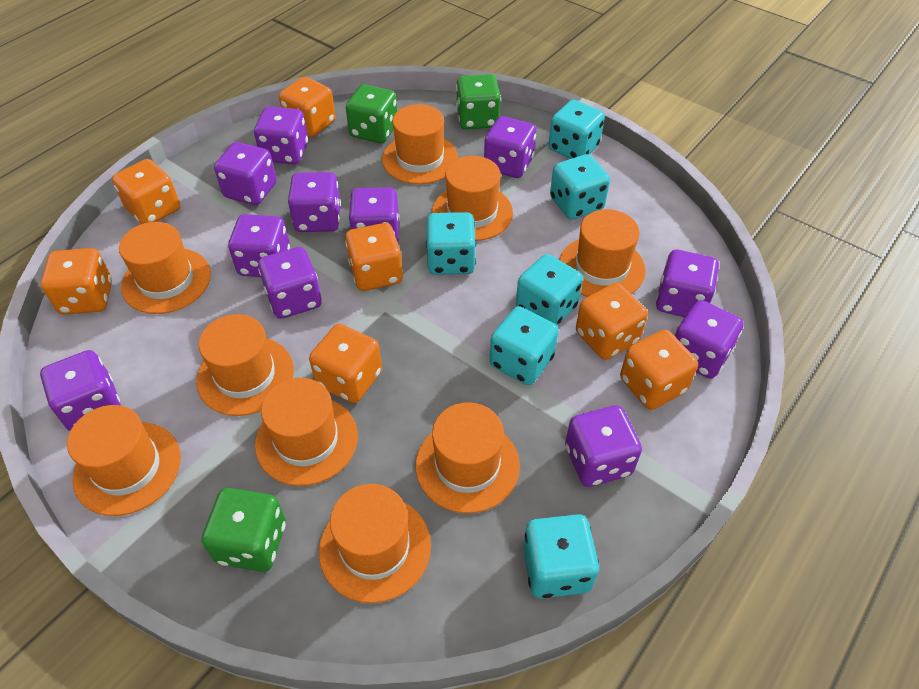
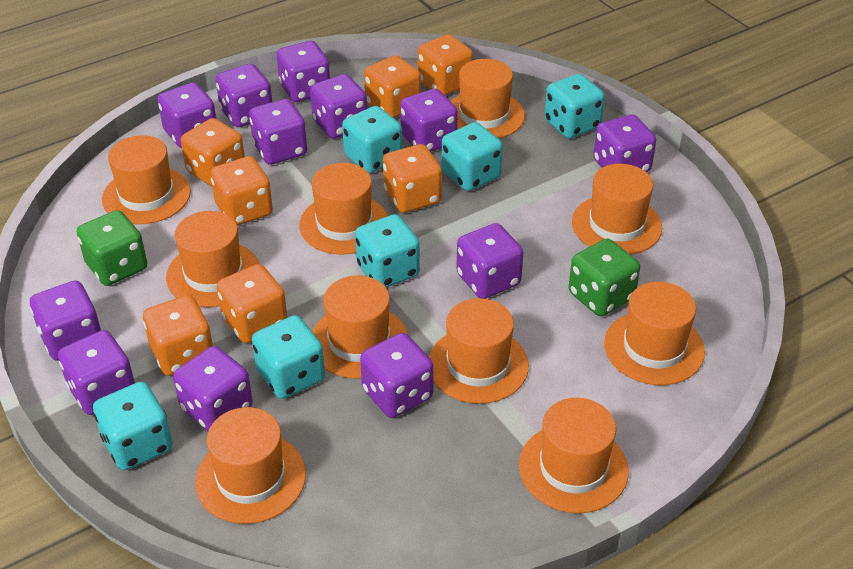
green dice: [202,488,286,572] [346,84,397,143] [456,74,501,130] = 3 -> [77,210,147,286] [569,239,640,316] = 2
orange hat: [67,405,181,516] [119,222,211,314] [196,314,294,416] [255,378,358,486] [319,484,431,603] [382,104,458,184] [416,402,520,513] [432,156,513,241] [559,209,646,297] = 9 -> [102,135,191,224] [166,211,259,307] [195,407,306,524] [299,163,388,255] [312,276,408,378] [429,298,529,404] [451,59,525,139] [519,398,629,513] [572,164,662,255] [604,282,705,385] = 10
purple dice: [40,350,121,431] [214,142,277,205] [228,214,290,277] [254,107,308,164] [258,247,322,319] [288,172,341,232] [349,187,400,242] [484,116,536,178] [565,405,642,487] [656,250,719,317] [675,300,744,379] = 11 -> [30,280,101,361] [58,330,135,415] [157,83,216,148] [173,346,253,431] [215,64,272,127] [249,99,307,164] [276,41,330,102] [310,74,367,139] [360,333,434,418] [400,89,458,152] [456,223,524,299] [593,114,656,172] = 12

